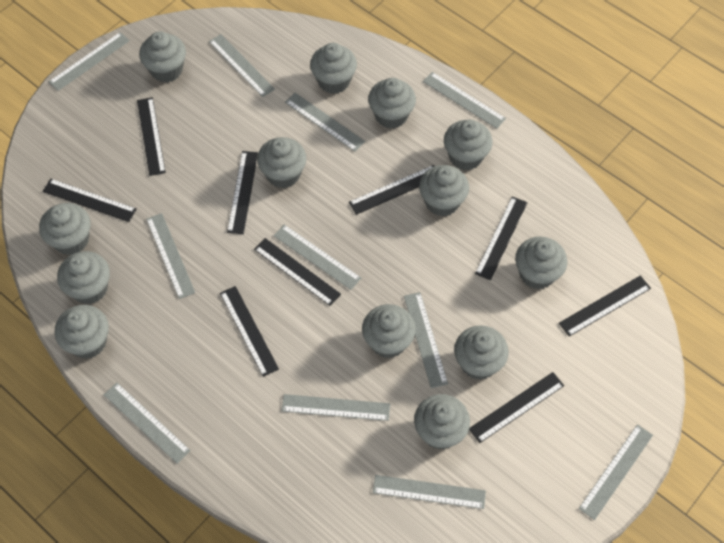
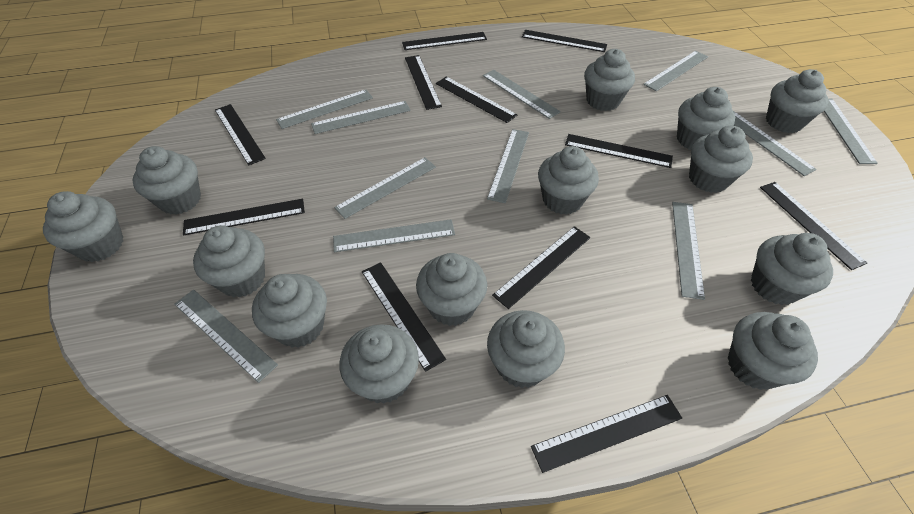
black ruler: [43,179,137,222] [137,97,166,176] [220,286,279,377] [227,151,258,234] [254,238,341,306] [349,165,434,215] [469,372,564,443] [475,196,528,280] [559,275,651,337] = 9 -> [183,199,305,236] [215,104,266,166] [362,262,446,372] [402,32,487,50] [405,55,442,110] [436,77,517,123] [492,226,590,309] [522,30,607,52] [531,395,682,473] [565,134,673,168] [760,182,867,270] = 11
grey cupcake: [39,203,91,255] [55,305,109,359] [57,251,110,304] [139,31,186,82] [257,137,307,188] [310,43,357,94] [362,304,416,358] [368,78,416,129] [414,394,470,449] [419,165,469,216] [444,120,493,170] [454,325,509,380] [515,236,567,290] = 13 -> [43,191,123,262] [132,146,201,215] [193,225,265,298] [252,274,327,348] [340,324,419,404] [416,253,487,326] [487,310,565,388] [538,146,599,215] [584,49,635,111] [677,87,735,150] [689,126,753,193] [728,312,818,390] [751,233,833,305] [766,69,829,133] = 14

